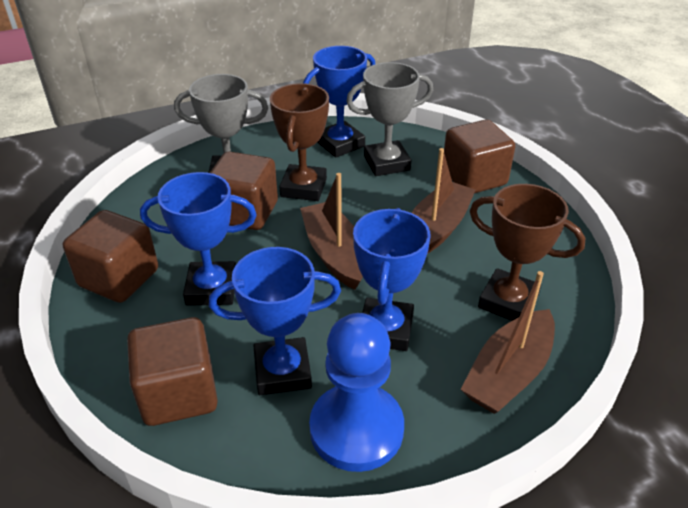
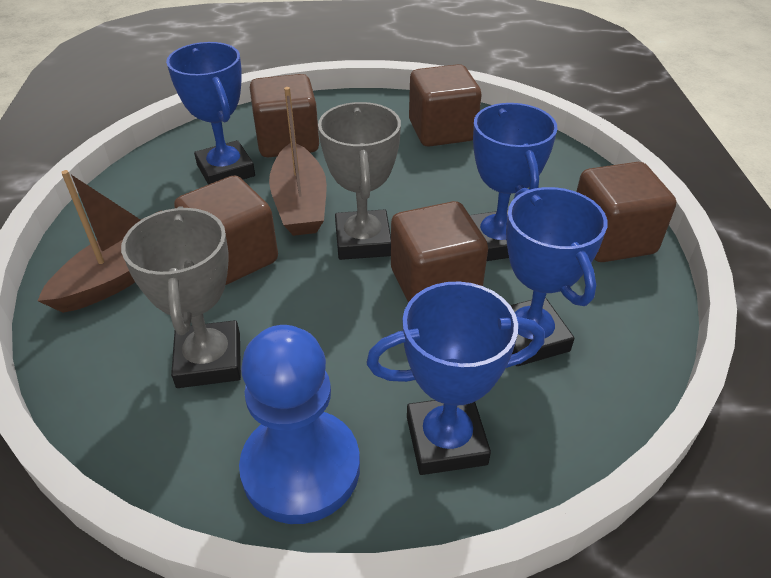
brown boat: [300,173,363,290] [412,148,475,254] [460,271,555,414] = 3 -> [37,170,160,313] [269,87,327,236] = 2
brown cube: [63,210,158,303] [127,317,218,426] [210,152,278,230] [444,120,515,193] = 4 -> [174,175,278,285] [250,74,319,157] [391,201,488,303] [409,64,481,147] [576,162,676,262] = 5
brown trophy: [270,83,329,201] [470,184,585,321] = 2 -> none = 0

